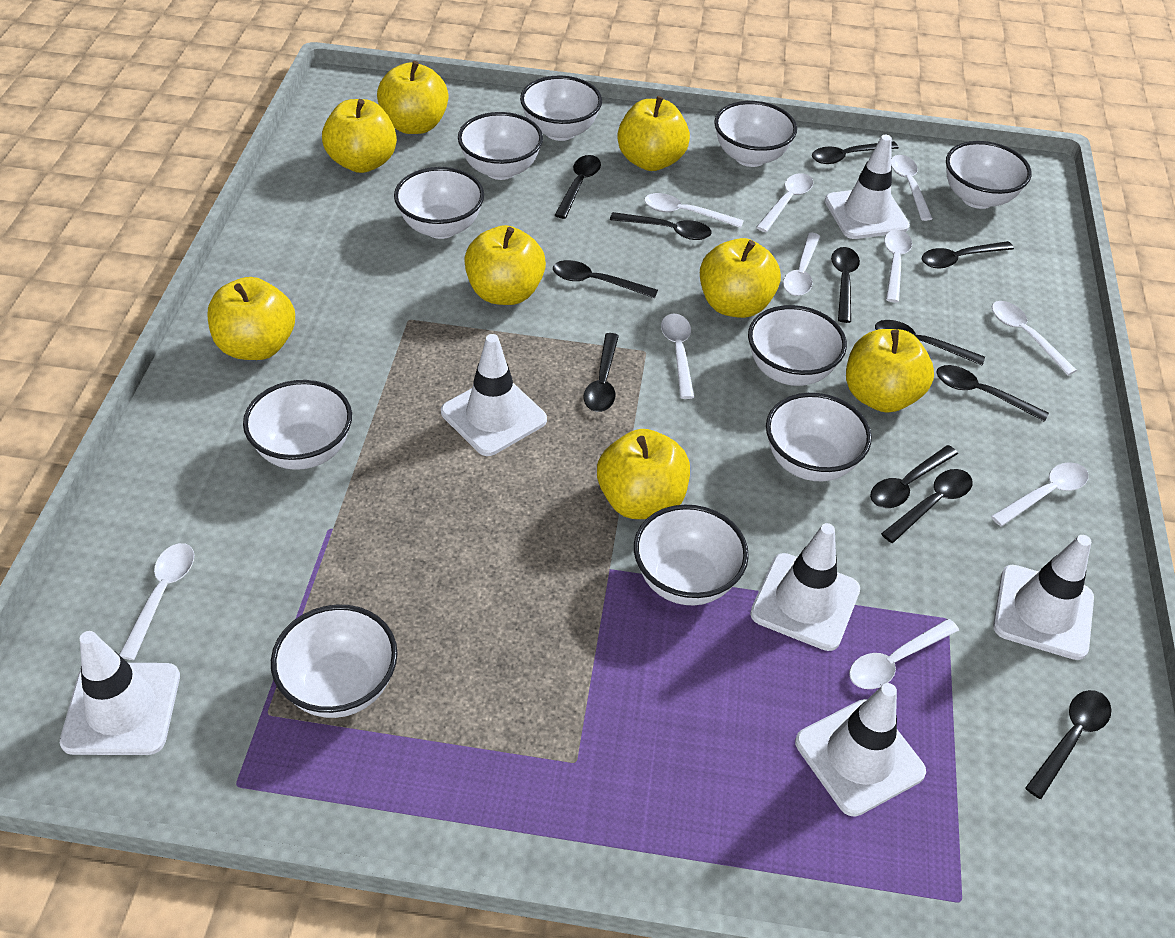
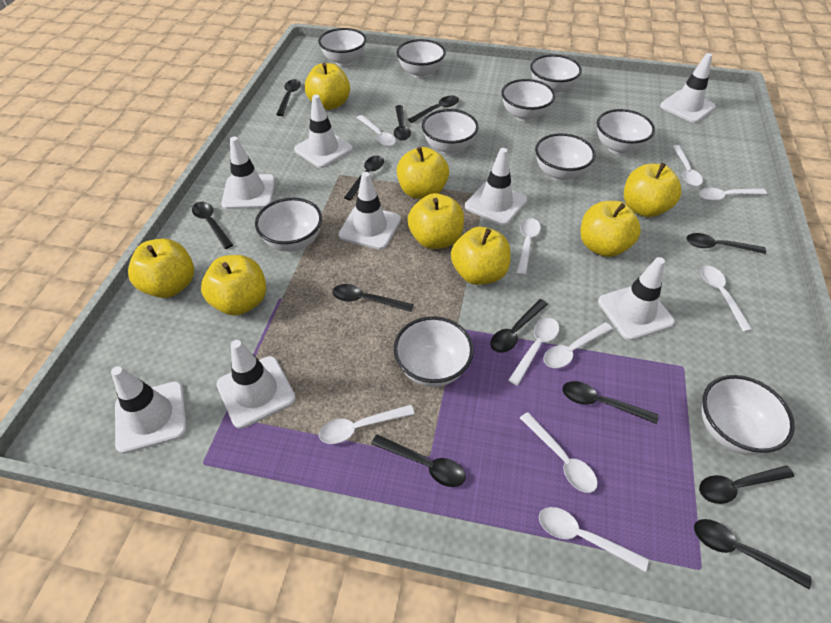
white traffic cone: [60,631,180,755] [441,334,547,456] [750,523,860,651] [795,683,926,817] [825,135,910,239] [993,535,1094,660] = 6 -> [111,366,187,454] [217,340,296,429] [221,136,275,209] [294,95,353,168] [338,172,401,250] [465,148,527,226] [598,257,675,341] [660,53,716,123] = 8

